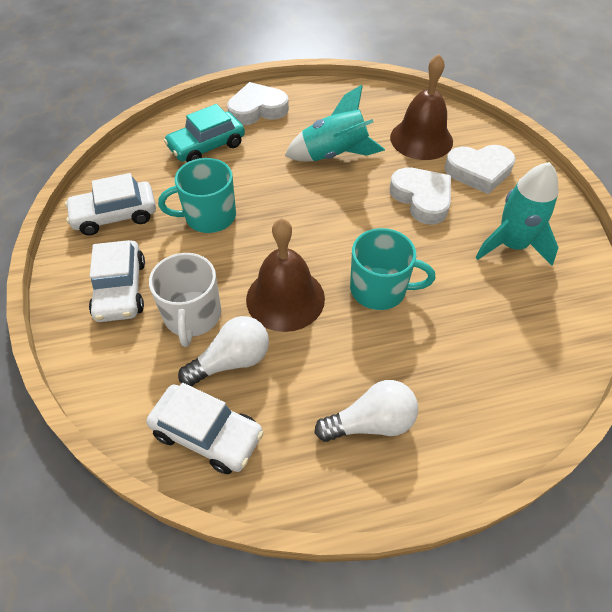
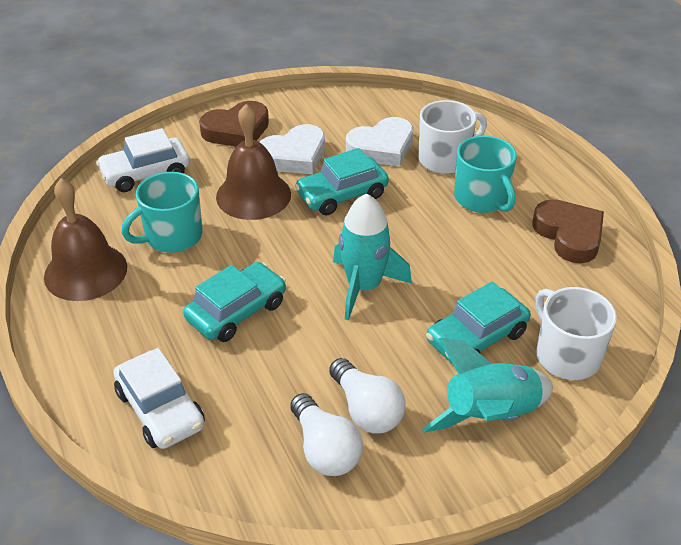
brown heart: none = 0 -> [199,101,269,147] [532,199,604,263] = 2
turquoise car: [164,104,245,162] = 1 -> [183,262,286,342] [295,148,389,215] [426,282,531,363] = 3
white car: [65,173,156,236] [89,240,145,322] [146,383,264,474] = 3 -> [96,128,190,192] [113,348,205,449] = 2
white heart: [227,82,289,125] [390,167,451,224] [445,145,516,194] = 3 -> [260,124,325,174] [346,117,414,167] = 2
white mug: [149,253,221,347] = 1 -> [419,100,487,174] [535,287,617,380] = 2

